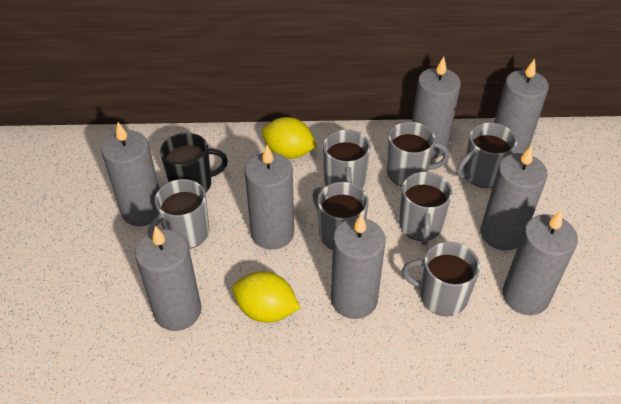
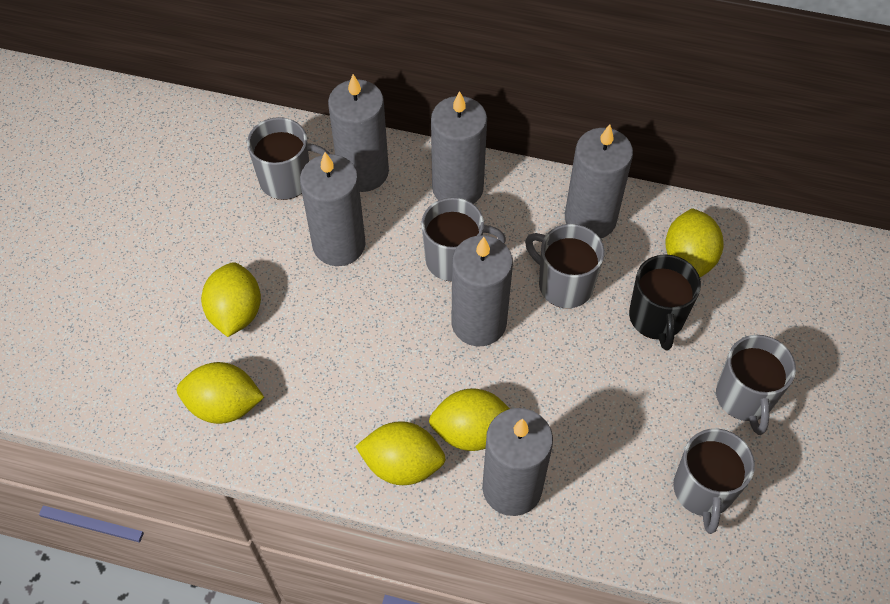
grey candle: [101,122,160,226] [135,226,201,331] [245,145,294,250] [331,213,386,319] [412,57,461,159] [480,146,548,251] [494,59,549,154] [502,210,578,315] = 8 -> [300,152,366,266] [328,74,389,192] [431,91,487,204] [452,235,513,346] [482,408,553,516] [565,124,633,239] = 6
grey mug: [147,179,209,249] [312,182,369,250] [323,130,370,188] [387,122,449,186] [399,172,453,245] [402,242,480,316] [456,123,517,188] = 7 -> [247,117,330,200] [421,197,506,281] [525,224,605,308] [673,429,755,534] [716,335,796,435] = 5
yellow lemon: [232,271,300,323] [262,117,317,159] = 2 -> [177,362,264,424] [201,262,261,337] [355,421,446,485] [429,388,510,451] [665,208,724,277] = 5

